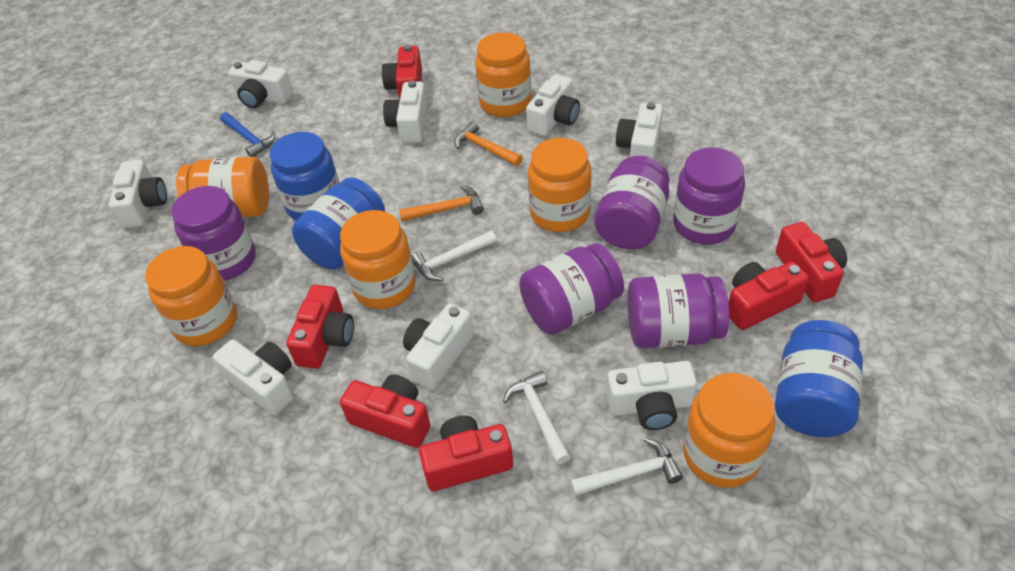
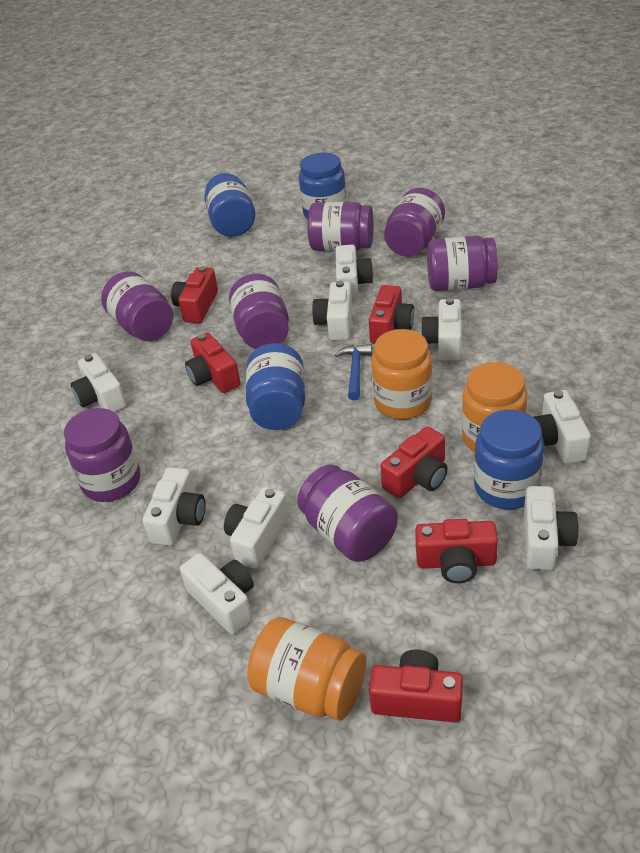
blue jar: [270,132,340,221] [292,177,385,270] [775,320,863,437] = 3 -> [204,173,255,237] [246,343,305,430] [299,153,347,220] [474,410,545,510] = 4
orange hammer: [399,185,484,222] [454,121,523,166] = 2 -> none = 0
orange jar: [145,246,237,346] [176,157,269,218] [340,210,416,309] [475,32,531,117] [528,138,591,232] [683,373,775,488] = 6 -> [247,617,366,721] [371,329,432,419] [462,362,528,452] = 3
purple jar: [171,186,256,281] [519,243,624,335] [594,156,669,249] [627,273,729,348] [673,148,745,245] = 5 -> [64,408,140,502] [101,271,173,341] [229,273,289,349] [297,464,398,562] [308,202,373,251] [384,188,445,257] [427,236,498,291] = 7
white camera: [108,160,167,228] [213,339,294,415] [228,60,293,108] [383,81,427,143] [403,303,474,389] [526,74,580,136] [606,361,697,430] [616,102,663,159] = 8 -> [71,353,127,412] [143,467,206,546] [180,553,254,635] [224,487,289,569] [312,281,353,340] [335,245,373,299] [421,298,462,361] [524,486,579,570] [534,390,591,464] = 9
white hammer: [411,231,497,281] [503,371,571,464] [570,437,683,496] = 3 -> none = 0

